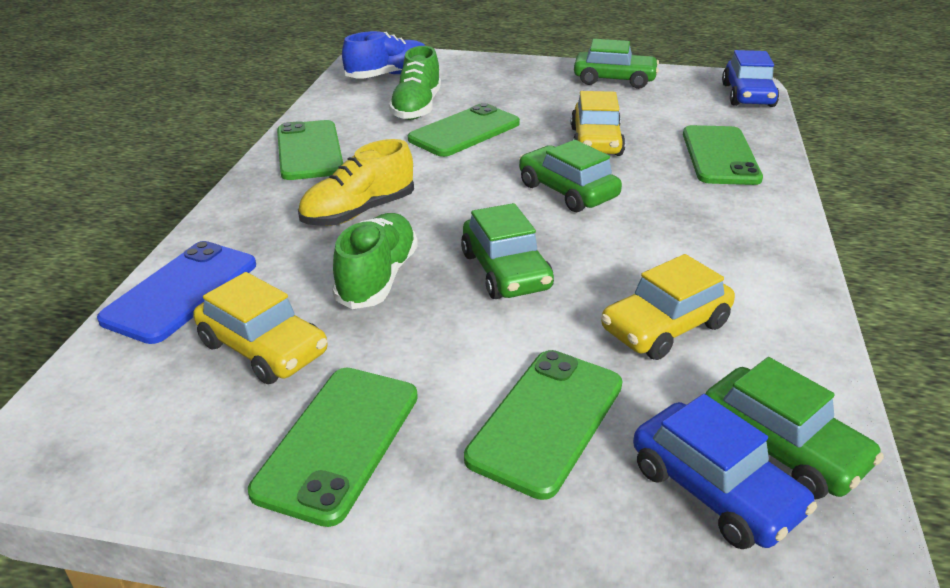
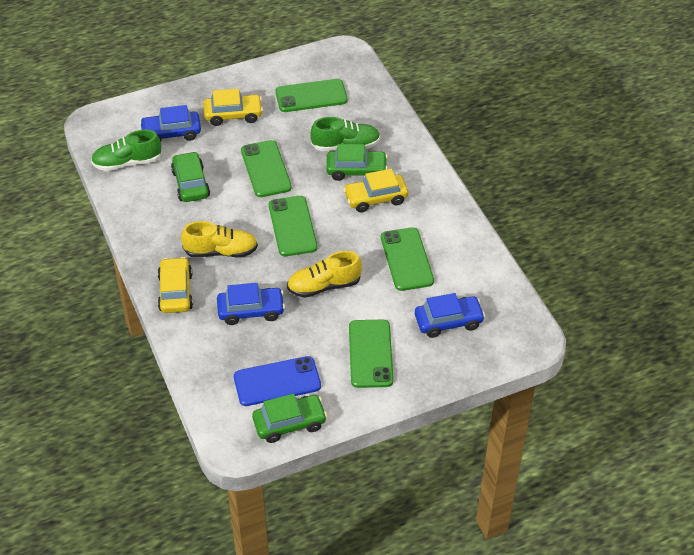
blue car: [633,394,817,549] [722,50,779,107] = 2 -> [139,105,201,141] [217,283,285,325] [415,293,485,338] = 3
blue shoe: [342,31,426,79] = 1 -> none = 0
green car: [461,203,554,299] [519,140,622,212] [574,39,659,89] [705,357,884,499] = 4 -> [171,151,210,202] [252,394,327,443] [326,144,388,181] = 3
yellow shoe: [298,139,414,226] = 1 -> [181,221,258,258] [287,251,362,298] = 2

